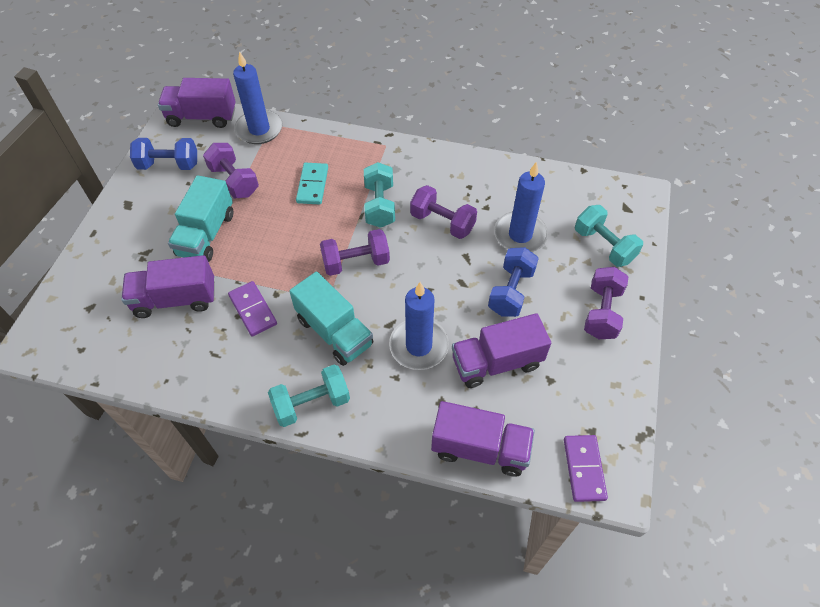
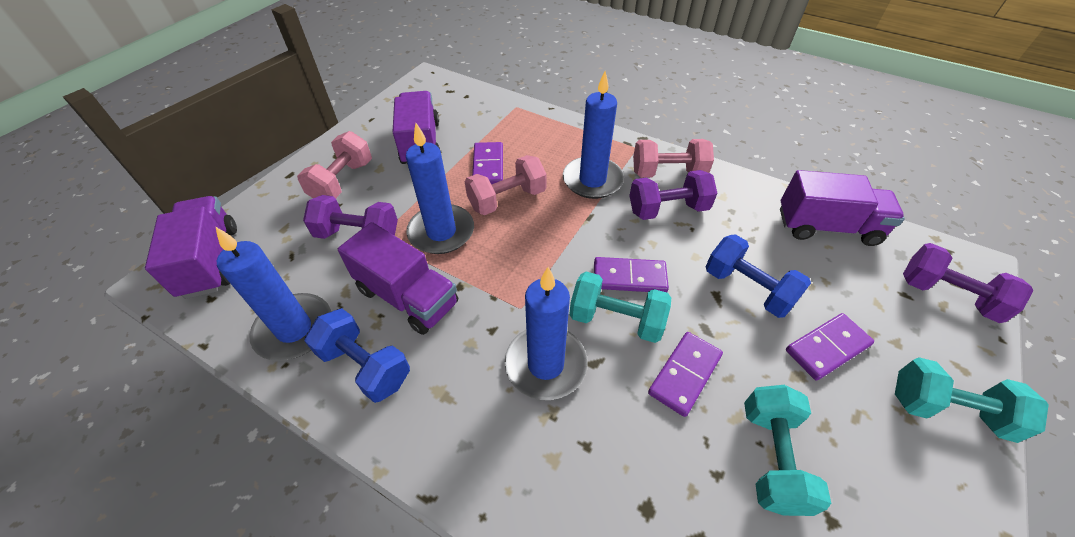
blue candle: [233,51,283,144] [389,282,449,370] [494,162,548,252] = 3 -> [216,227,331,361] [406,123,474,254] [504,267,588,400] [563,71,624,199] = 4
pink dumbbell: none = 0 -> [297,131,372,199] [465,155,547,215] [633,139,714,178] = 3
purple domino: [228,281,277,336] [564,435,608,502] = 2 -> [472,142,503,184] [594,257,669,292] [648,332,723,417] [786,313,874,380] = 4
purple dumbbell: [203,143,259,198] [320,229,390,276] [410,185,477,239] [584,267,629,339] = 4 -> [303,195,398,239] [629,170,717,220] [903,243,1033,323] = 3
turquoise domino: [296,163,328,205] = 1 -> none = 0
turquoise truck: [168,175,234,262] [289,271,373,366] = 2 -> none = 0

